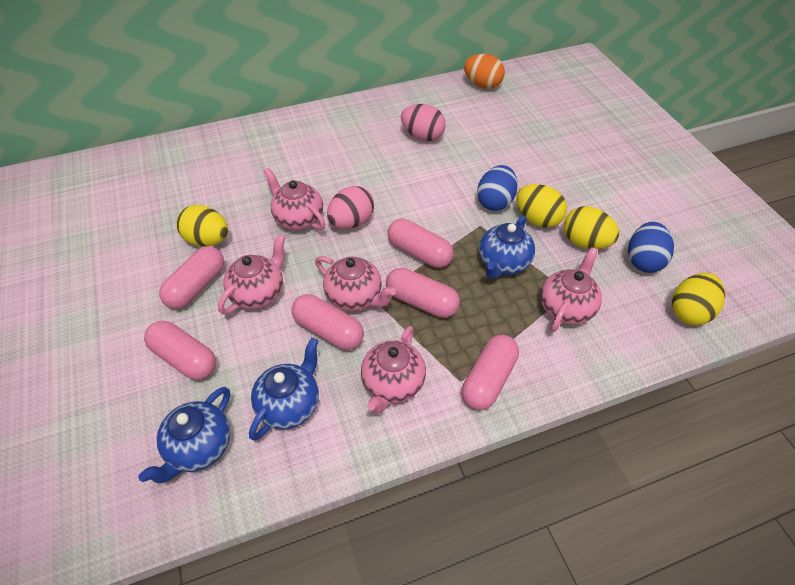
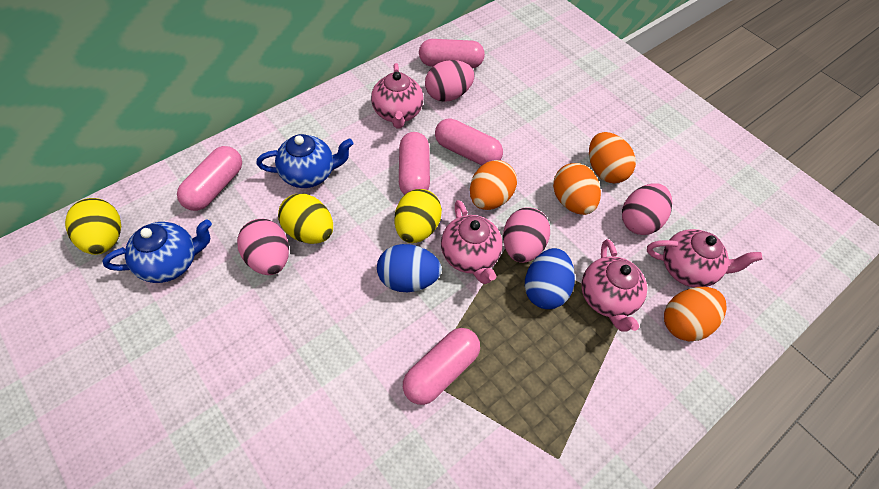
blue teapot: [138,387,230,483] [249,338,319,441] [479,215,535,279] = 3 -> [102,220,212,283] [256,134,353,188] = 2
orange egg: [464,54,505,89] = 1 -> [470,160,517,210] [553,163,601,215] [589,132,636,183] [664,287,727,341] = 4
pink capsule: [144,321,216,380] [159,246,224,309] [292,294,364,350] [386,268,460,318] [387,219,454,268] [462,335,519,410] = 6 -> [177,146,242,211] [399,132,430,195] [403,328,480,405] [419,39,485,68] [435,118,503,166] = 5
pink egg: [327,186,374,229] [401,104,446,141] = 2 -> [237,219,289,275] [425,60,475,102] [503,208,550,263] [622,183,672,235] = 4
pink teapot: [218,234,286,314] [264,168,325,230] [315,256,396,311] [361,326,426,414] [541,247,602,332] = 5 -> [371,63,423,129] [441,200,503,284] [582,239,647,332] [647,229,763,287] = 4
yellow egg: [176,205,228,247] [516,184,567,228] [564,206,619,249] [672,273,725,325] = 4 -> [65,198,121,255] [278,194,333,244] [395,189,442,243] = 3

